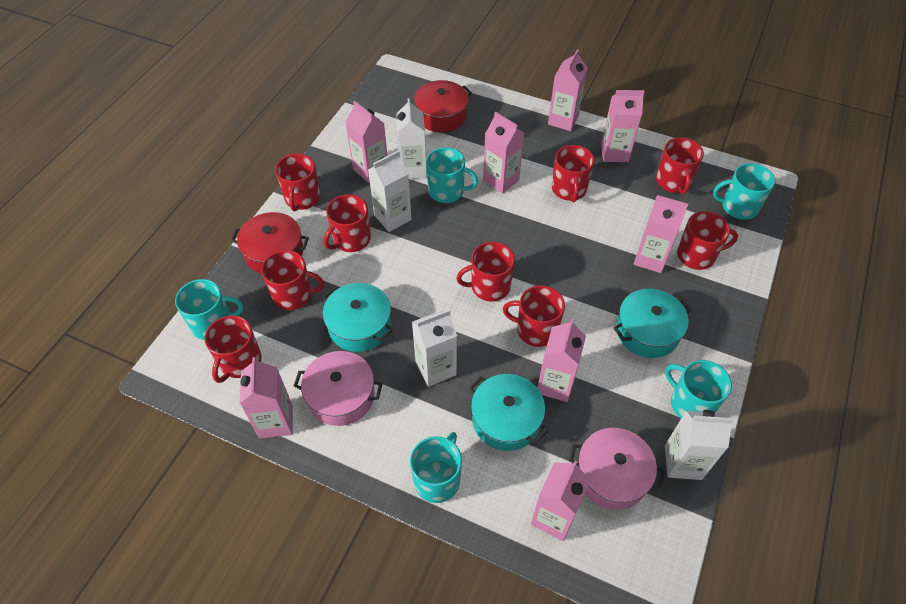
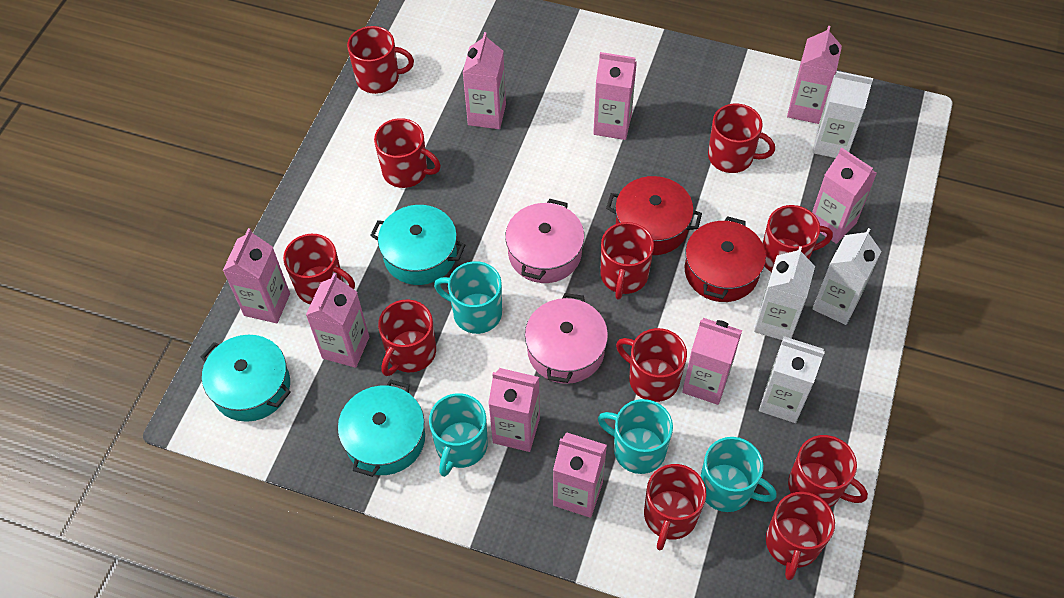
pink carton: [239,357,293,438] [345,101,387,183] [483,112,524,194] [531,461,590,541] [537,319,586,402] [548,49,588,131] [601,90,645,162] [634,195,688,273] = 8 -> [223,228,290,323] [306,273,369,368] [463,32,506,129] [488,368,540,452] [553,432,607,518] [593,52,637,140] [682,318,742,405] [787,26,842,124] [812,148,877,244] = 9
red mug: [205,316,262,383] [261,250,324,310] [275,154,321,211] [324,194,371,252] [456,242,515,302] [503,285,565,347] [552,145,594,202] [656,137,704,194] [677,211,738,270] = 9 -> [283,234,355,304] [347,26,414,94] [374,118,441,188] [378,299,436,376] [600,222,654,300] [616,328,687,402] [644,464,706,550] [708,104,775,173] [763,205,833,272] [766,492,835,580] [788,435,868,507] = 11
turquoise mug: [175,279,244,340] [410,432,462,503] [426,147,478,203] [665,360,732,418] [713,163,775,220] = 5 -> [429,393,488,477] [434,261,502,334] [598,399,673,474] [700,437,777,512] = 4

